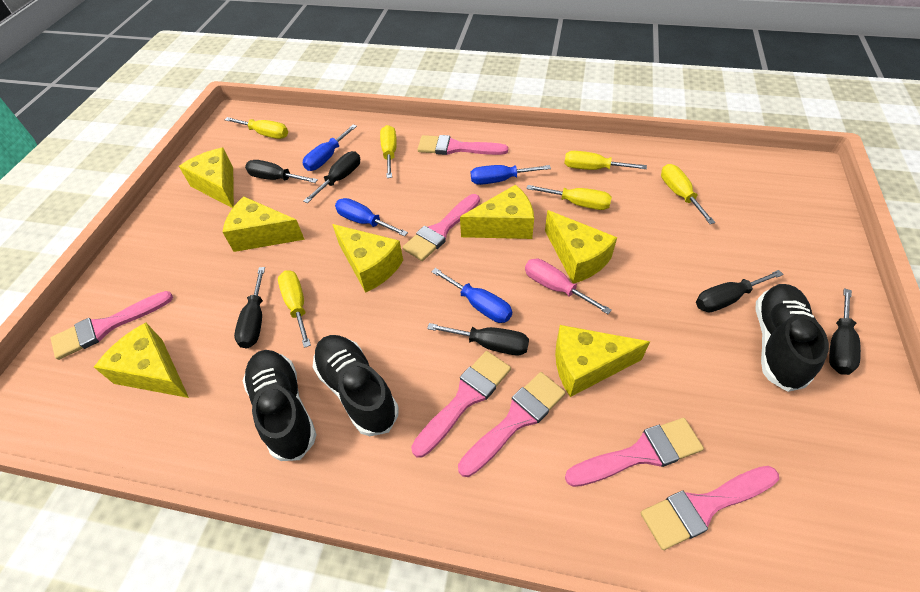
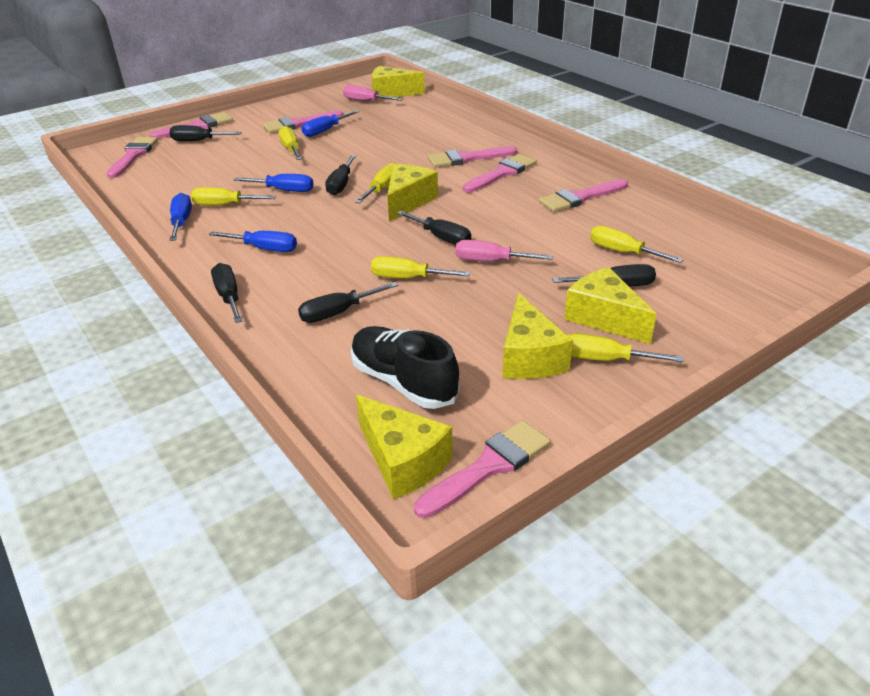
black shoe: [243,350,317,461] [313,335,399,436] [756,284,829,392] = 3 -> [351,326,460,409] = 1
pink screwdriver: [525,259,612,314] = 1 -> [343,85,402,101] [455,240,553,261] = 2
yellow cheese: [94,323,189,398] [179,148,234,208] [223,196,305,252] [332,224,403,293] [460,185,534,239] [545,210,617,284] [555,325,650,397] = 7 -> [356,395,453,499] [372,66,425,99] [387,164,438,222] [502,293,573,379] [564,267,657,344] = 5

